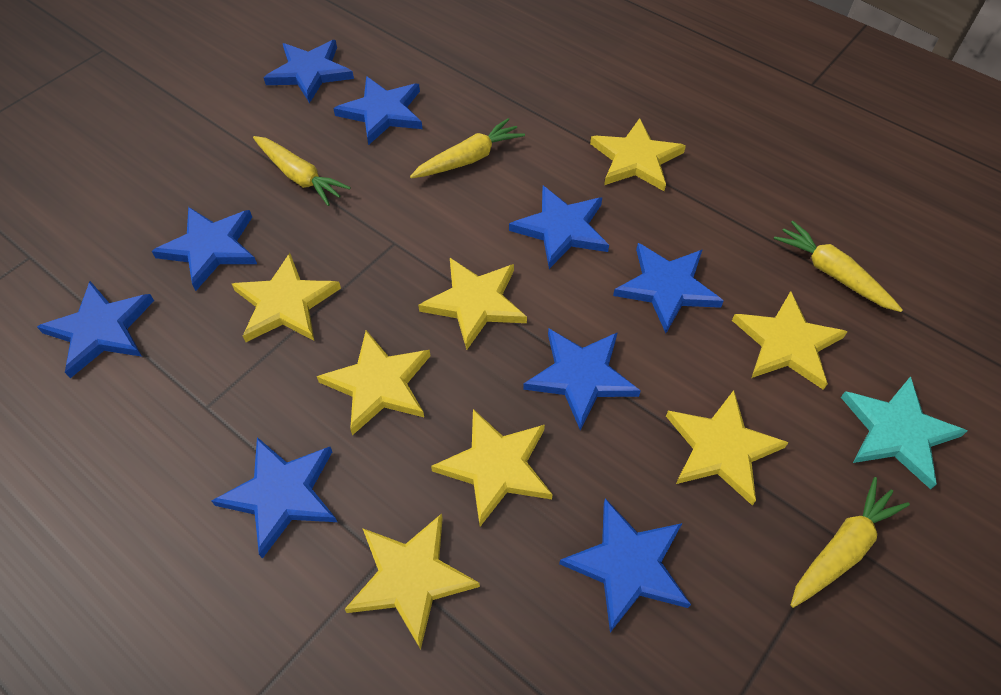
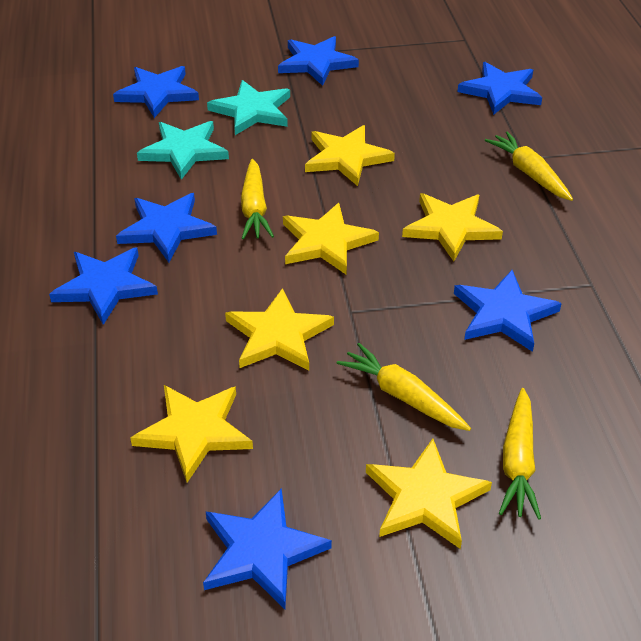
blue star: [37,281,154,378] [152,207,257,291] [212,437,337,559] [264,40,354,103] [333,76,422,145] [509,186,609,269] [523,328,641,430] [559,498,691,632] [613,243,723,333] = 9 -> [49,247,158,325] [113,66,199,118] [116,193,217,262] [203,488,332,609] [278,36,359,86] [454,270,562,352] [457,62,542,115] = 7
turquoise star: [841,376,967,489] = 1 -> [137,121,229,180] [207,80,290,135] = 2
yellow star: [232,253,341,342] [317,330,430,435] [344,514,480,650] [418,258,527,350] [431,409,553,526] [590,118,686,191] [666,390,789,506] [732,291,848,390] = 8 -> [130,385,253,483] [225,288,334,371] [283,203,379,275] [305,125,395,186] [366,439,492,549] [402,193,503,261] = 6

